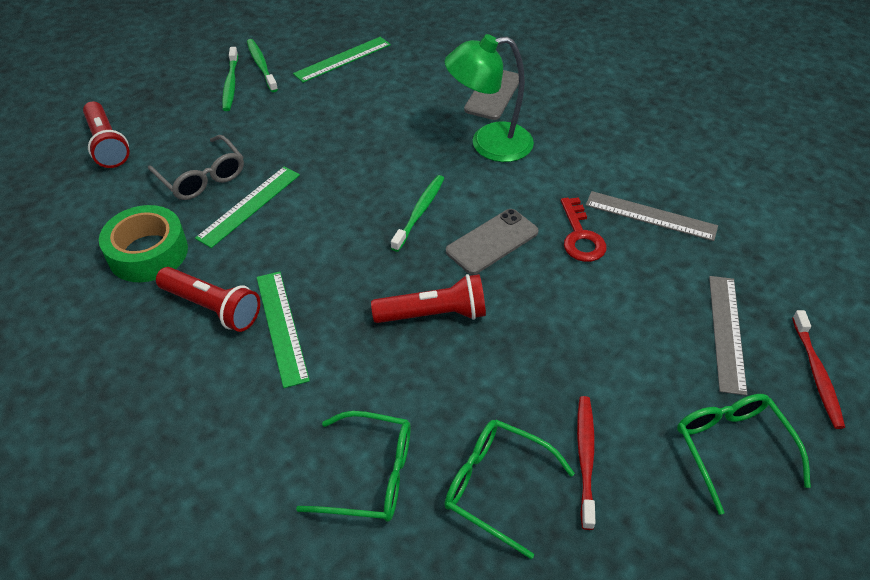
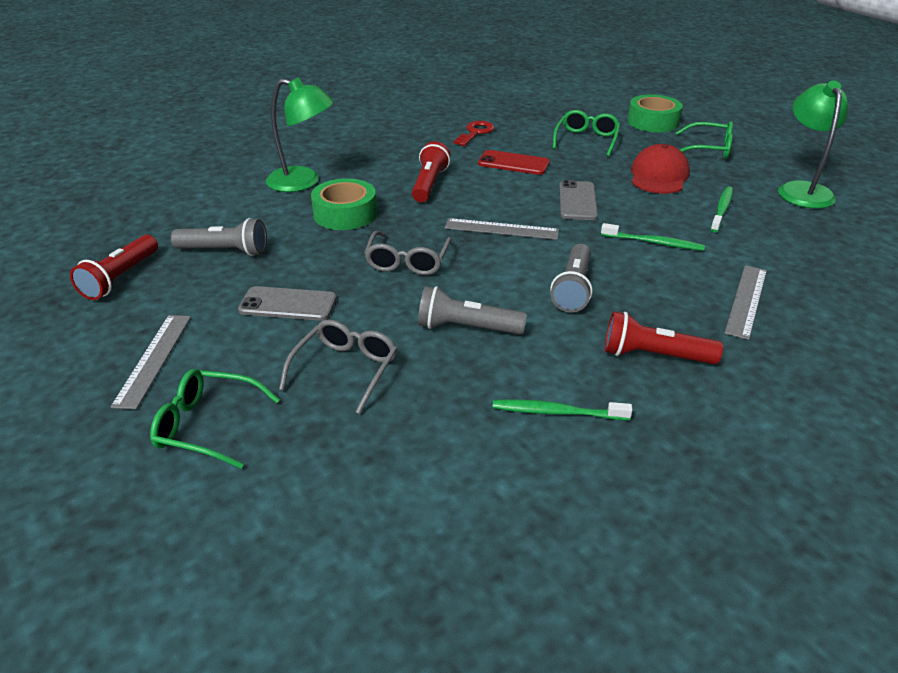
green lamp: [445,34,534,162] = 1 -> [266,78,334,192] [778,80,848,209] = 2
green ruler: [195,167,300,248] [257,271,310,388] [293,37,391,83] = 3 -> none = 0
green tape: [99,205,188,282] = 1 -> [311,178,377,230] [627,94,683,132] = 2
grey flashlight: none = 0 -> [171,218,267,256] [418,286,527,335] [550,244,593,312] = 3
grey glasses: [148,135,244,200] = 1 -> [279,319,397,414] [364,231,451,275] = 2
grey ruler: [586,191,718,241] [709,276,747,395] = 2 -> [111,315,191,410] [445,218,559,240] [724,265,767,340] = 3
red cap: none = 0 -> [631,144,690,194] = 1
red phone: none = 0 -> [478,150,550,175] = 1
red toothbrush: [577,396,595,530] [792,310,845,429] = 2 -> none = 0

